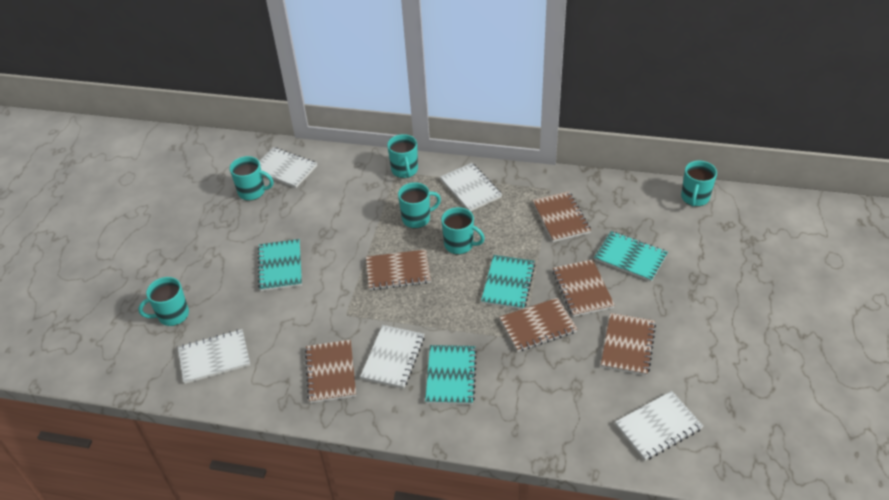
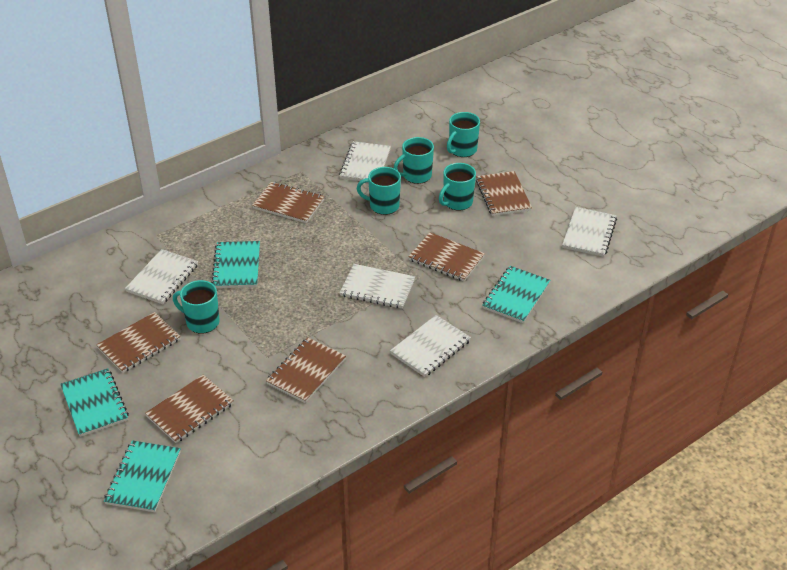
turquoise mug: [138,277,189,326] [230,156,273,201] [387,134,418,178] [398,182,441,228] [441,207,485,254] [681,161,717,207] = 6 -> [173,280,220,333] [357,167,401,215] [394,137,434,184] [439,163,476,211] [447,112,480,157] = 5

